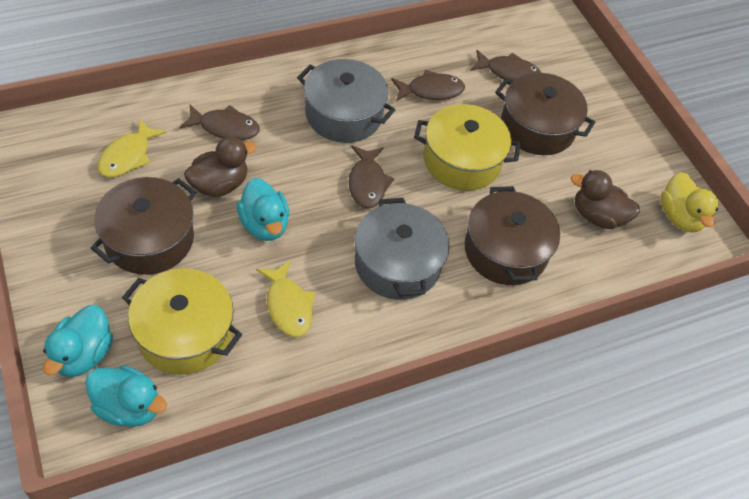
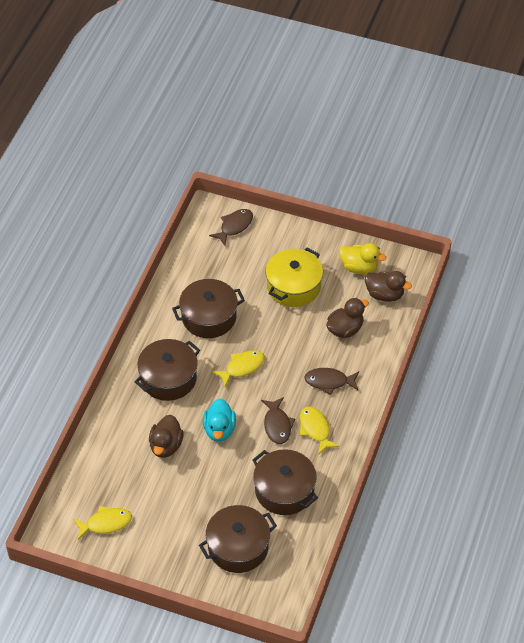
brown duck: [184,137,257,197] [571,170,640,229] = 2 -> [149,415,184,458] [326,298,369,338] [365,271,412,302] = 3
brown fish: [179,105,260,140] [349,146,394,208] [391,70,465,102] [470,50,541,82] = 4 -> [209,209,253,246] [261,397,295,444] [304,368,359,395] = 3
brown pot: [91,177,196,275] [464,186,560,285] [495,73,595,155] = 3 -> [135,339,200,401] [172,279,245,338] [199,505,277,573] [253,449,318,515] = 4
grey pot: [297,59,395,143] [355,198,450,300] = 2 -> none = 0
turquoise duck: [43,305,113,377] [85,365,167,427] [237,178,289,241] = 3 -> [203,398,236,442] = 1
yellow fish: [97,119,167,178] [256,260,315,337] = 2 -> [73,506,132,540] [212,350,265,386] [300,407,340,455] = 3
yellow pot: [122,268,242,375] [414,104,521,191] = 2 -> [265,248,323,307] = 1

